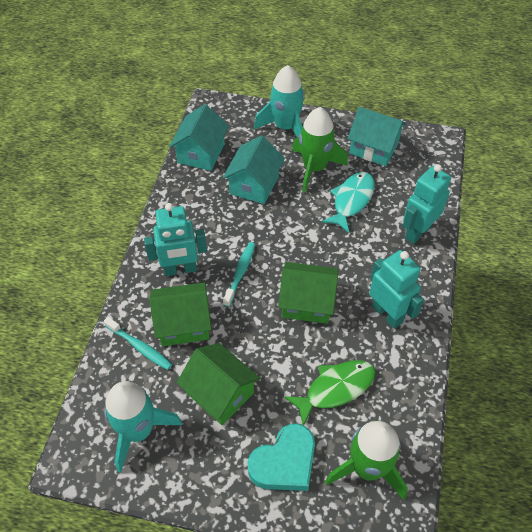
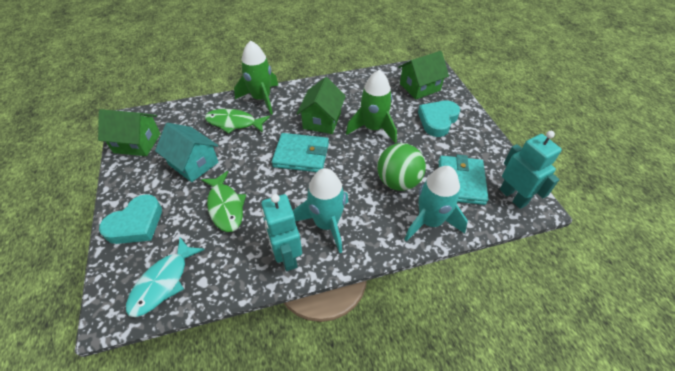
green ball: none = 0 -> [377,143,426,191] = 1
green fish: [284,360,375,425] = 1 -> [201,171,246,232] [205,109,270,134] = 2
turquoise heart: [247,424,315,491] = 1 -> [99,194,162,244] [418,101,460,137] = 2
turquoise house: [169,104,229,171] [223,135,285,204] [348,107,407,166] = 3 -> [155,123,218,182] = 1
turquoise robot: [144,203,207,276] [369,250,424,329] [403,164,451,244] = 3 -> [261,194,302,271] [500,131,562,209] = 2
turquoise toothbrush: [104,317,172,370] [223,242,255,307] = 2 -> none = 0
turquoise wallet: none = 0 -> [272,133,329,172] [439,154,489,205] = 2

